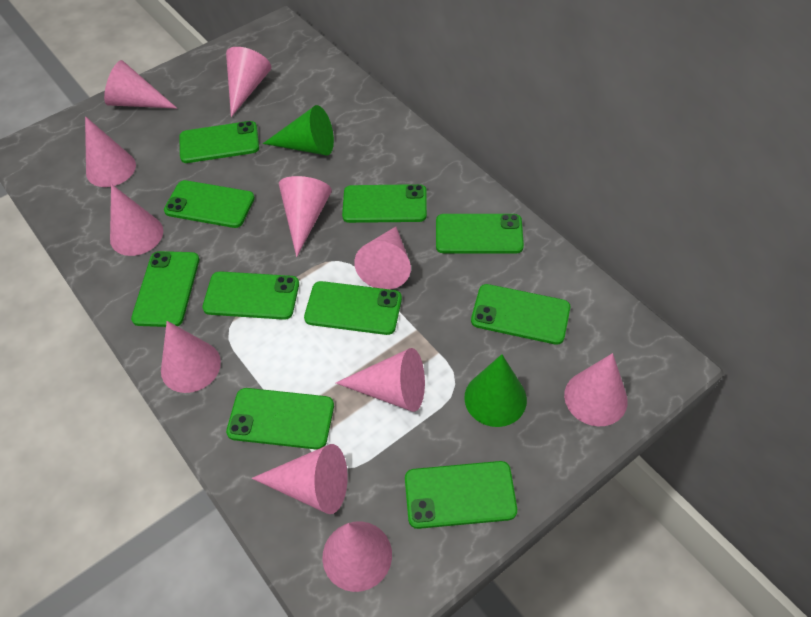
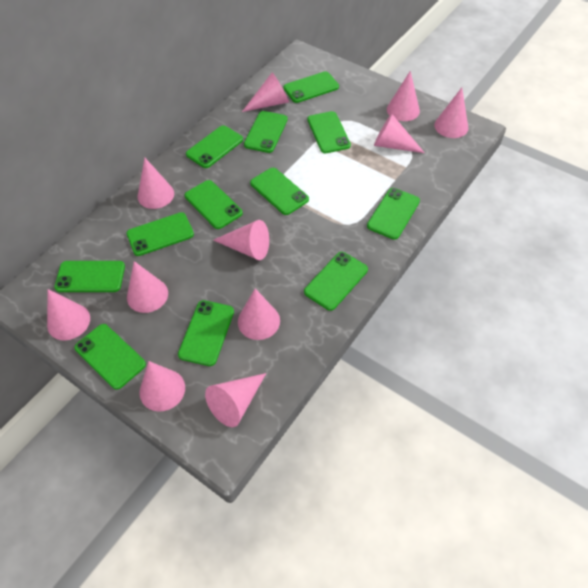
green cone: [263,105,334,156] [464,354,527,427] = 2 -> none = 0
green phone: [131,251,199,327] [164,180,255,228] [179,121,259,163] [202,271,299,320] [226,388,334,450] [304,281,402,335] [342,184,427,223] [405,461,517,529] [436,214,524,254] [471,284,570,345] = 10 -> [54,261,125,292] [74,324,146,390] [127,212,194,256] [178,300,234,366] [185,180,243,229] [186,125,243,168] [244,111,288,153] [250,168,309,215] [284,71,339,103] [304,252,368,311] [307,111,351,153] [367,188,420,240] = 12

